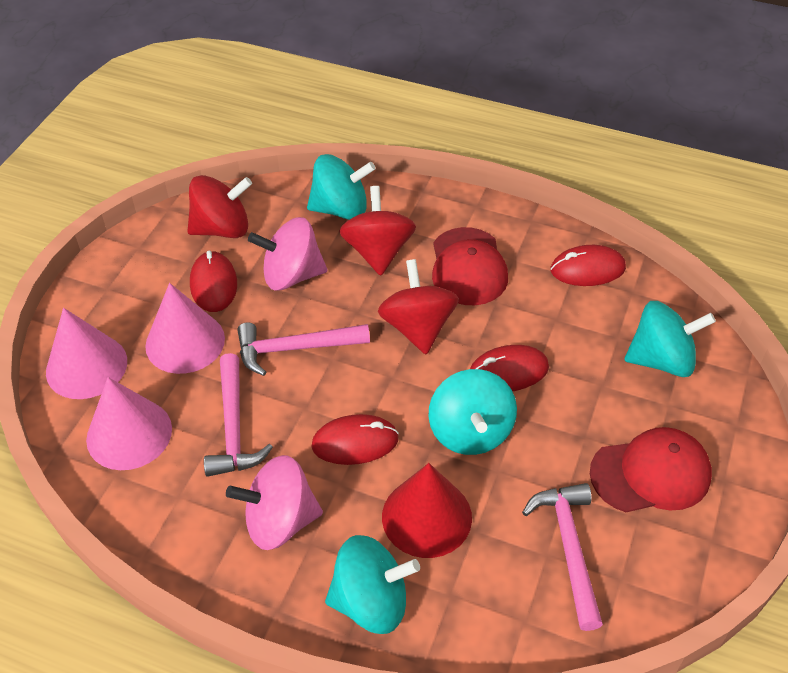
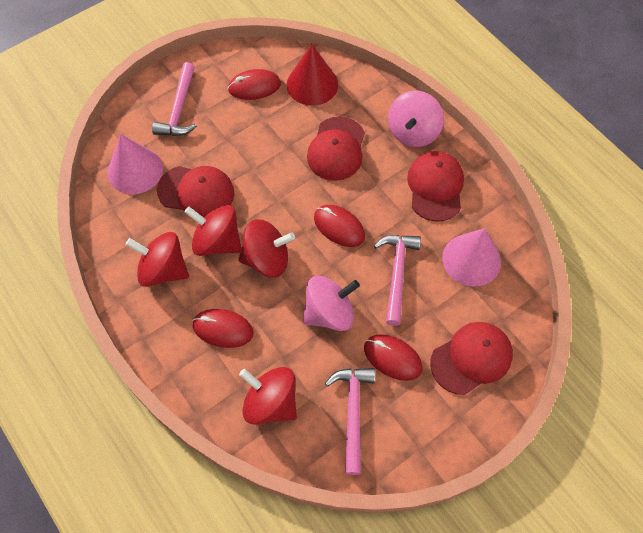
pink cone: [46,308,127,399] [86,377,172,470] [145,283,225,374] = 3 -> [108,134,163,194] [442,228,501,287] = 2
red cap: [432,227,508,305] [590,427,712,512] = 2 -> [157,166,234,218] [307,116,365,181] [407,151,464,222] [430,322,513,395] = 4
red spinning top: [187,175,252,238] [339,186,416,276] [378,259,459,354] = 3 -> [126,232,189,287] [185,205,241,256] [239,219,295,277] [239,367,297,425] = 4
turquoise spinning top: [307,154,376,220] [325,535,420,634] [429,369,517,455] [624,301,716,377] = 4 -> none = 0

